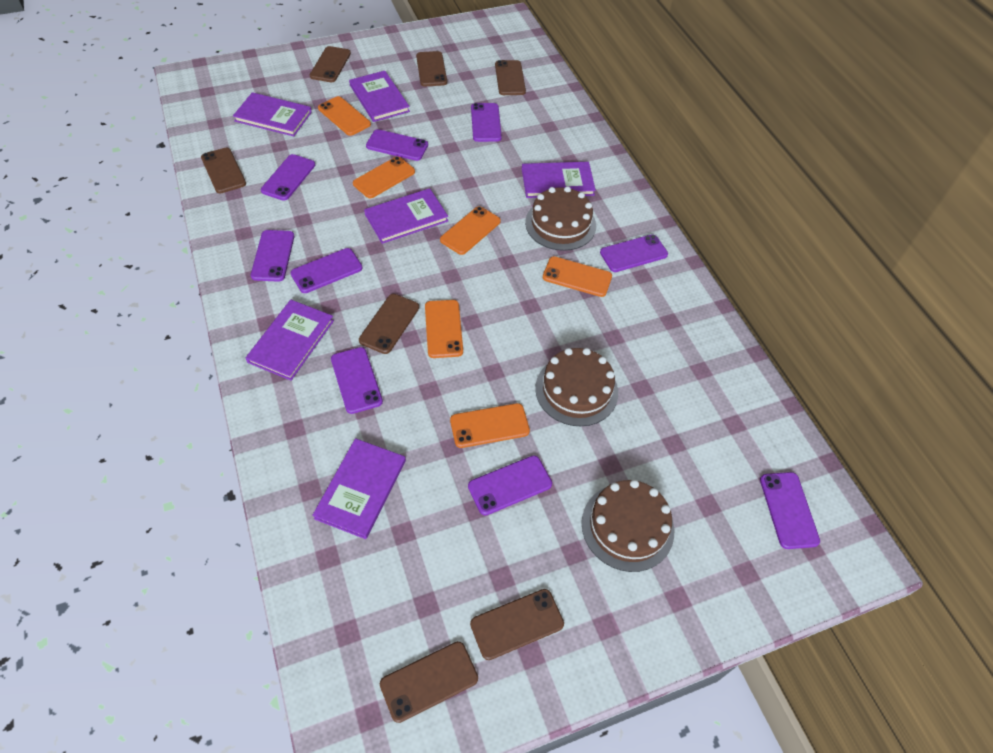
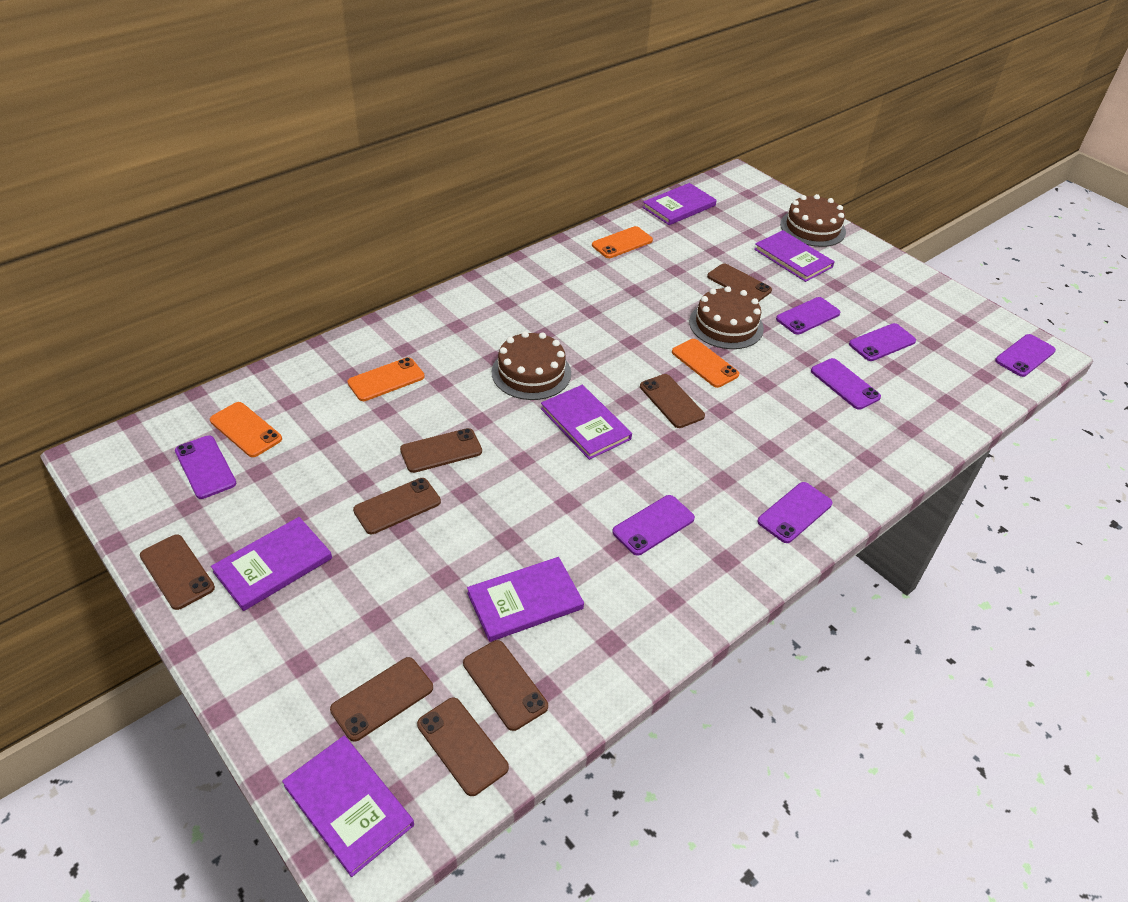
brown phone: [201,148,246,193] [310,46,351,82] [359,294,419,354] [380,641,478,723] [416,51,447,87] [470,589,564,660] [495,60,526,95] = 7 -> [140,534,215,610] [330,657,433,742] [353,478,441,534] [400,428,482,473] [417,698,509,796] [463,640,548,731] [640,374,705,428] [707,263,772,302] = 8
orange phone: [318,96,371,136] [353,157,415,198] [425,300,463,358] [440,206,501,255] [450,403,530,448] [543,256,612,297] = 6 -> [210,402,282,457] [347,357,425,401] [592,226,653,258] [672,339,739,388] = 4
purple phone: [251,230,294,282] [261,154,315,201] [290,248,363,293] [331,347,383,414] [366,129,428,161] [468,455,552,516] [471,103,502,142] [600,234,668,272] [760,472,820,549] = 9 -> [175,436,236,499] [612,495,695,556] [757,482,833,543] [776,297,840,335] [811,358,881,410] [849,323,916,361] [995,334,1056,377] = 7

